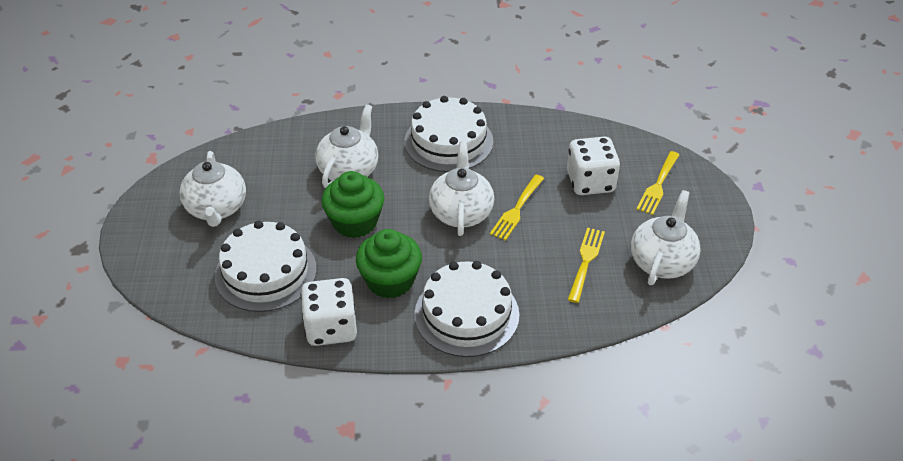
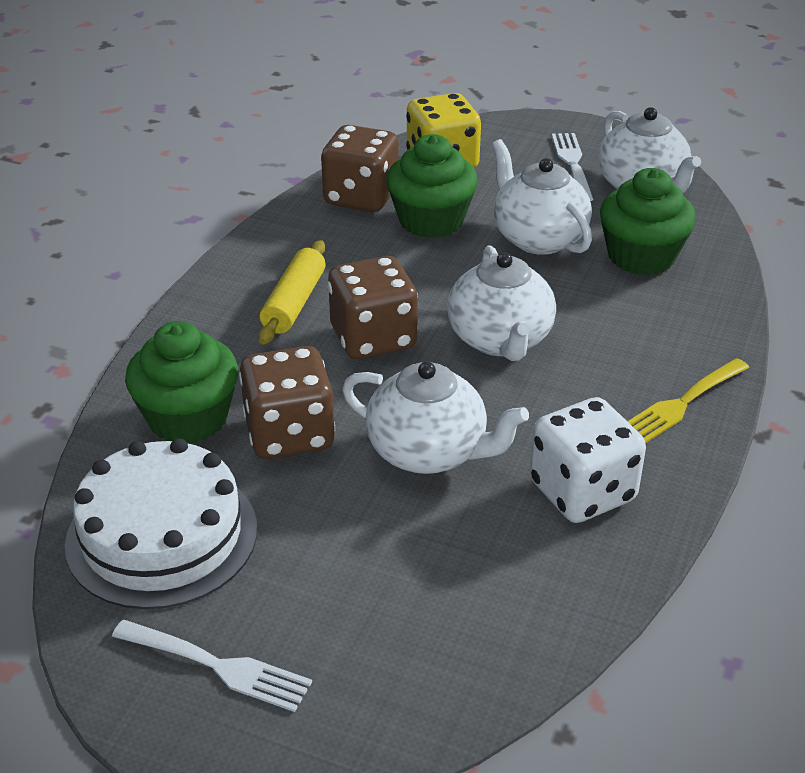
brown dice: none = 0 -> [239,346,336,459] [321,125,398,212] [328,256,418,359] = 3
green cupcake: [321,171,384,238] [356,229,422,298] = 2 -> [125,321,238,443] [387,134,478,238] [600,168,696,275] = 3
white cake: [215,221,317,312] [404,96,493,172] [414,261,519,357] = 3 -> [65,438,257,609] = 1
white dice: [301,278,357,346] [567,137,620,195] = 2 -> [530,397,646,523] = 1
white fork: none = 0 -> [112,620,312,712] [551,133,593,201] = 2
yellow dice: none = 0 -> [406,93,481,168] = 1
yellow fork: [490,175,544,241] [568,228,605,303] [636,151,679,215] = 3 -> [627,358,749,443] = 1
yellow rolling pin: none = 0 -> [259,240,326,344] = 1

